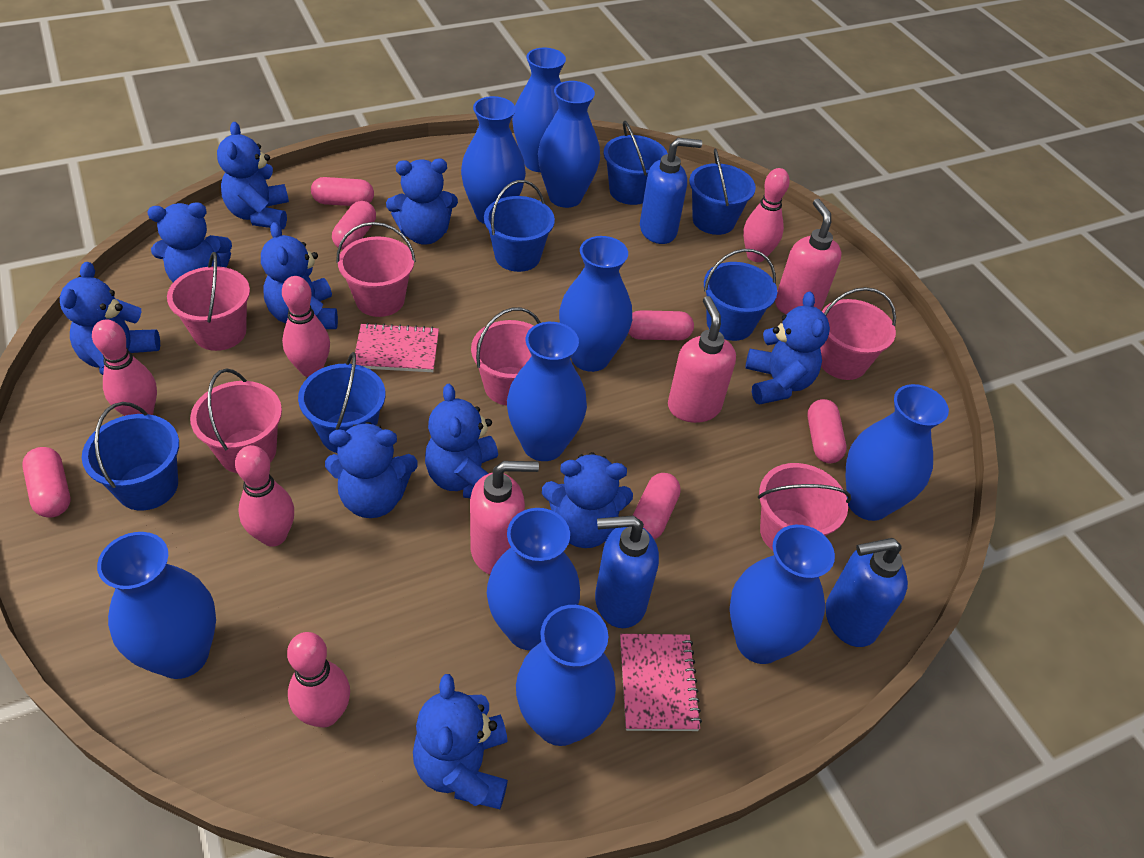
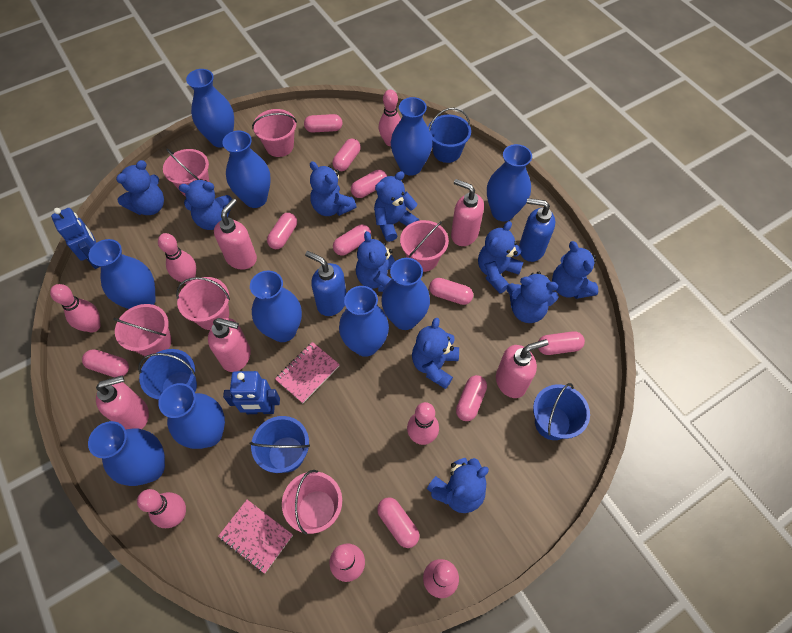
blue bucket: [82,402,179,511] [298,352,386,453] [484,180,555,272] [604,121,668,205] [689,148,756,235] [704,249,777,341] = 6 -> [138,349,197,400] [250,416,310,473] [428,108,471,163] [533,383,590,440] = 4
blue robot: none = 0 -> [51,208,100,269] [223,371,280,414] = 2
blue soap dispenser: [595,516,659,628] [640,138,702,244] [825,538,908,647] = 3 -> [305,251,346,316] [519,198,555,262] = 2
pink bowling pin: [92,320,157,416] [235,445,294,547] [282,276,330,377] [287,632,350,727] [743,168,790,262] = 5 -> [50,284,101,332] [137,489,186,528] [158,233,196,284] [330,543,365,582] [379,90,401,146] [407,402,439,445] [423,559,459,598] = 7
pink capsule: [22,447,70,518] [311,177,374,206] [332,201,376,250] [628,310,694,340] [632,473,681,540] [807,399,846,463] = 6 -> [82,349,129,377] [267,213,297,249] [304,114,343,132] [332,139,361,171] [333,225,371,256] [351,170,387,198] [377,497,420,548] [429,278,473,305] [456,375,487,421] [538,331,585,355] = 10
pink soap dispenser: [470,461,539,575] [668,296,736,423] [775,199,841,314] = 3 -> [96,375,149,430] [208,318,251,372] [214,199,257,270] [451,179,484,246] [496,339,548,398] = 5

